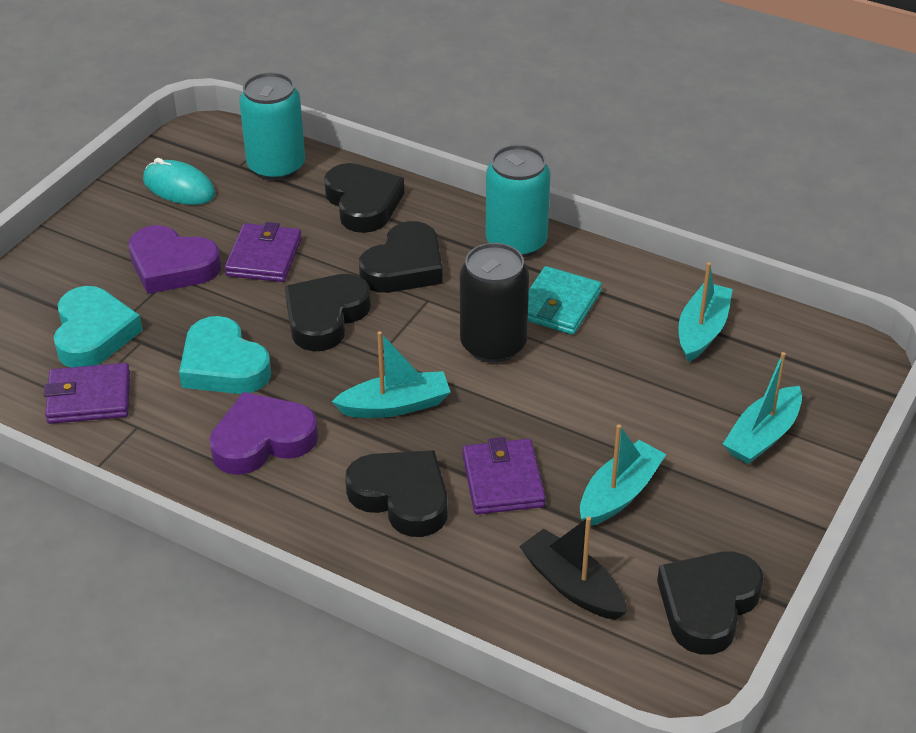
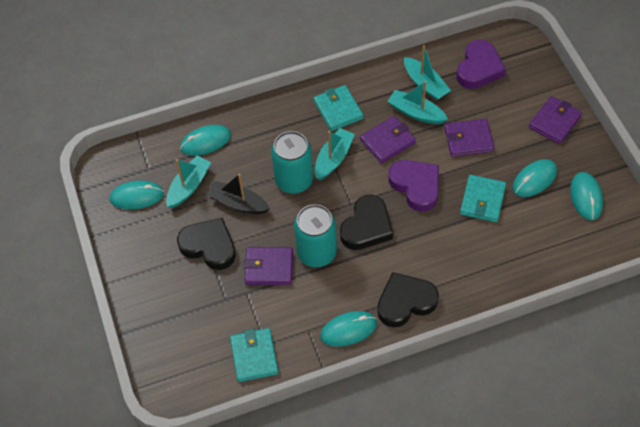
black can: [460,243,529,363] = 1 -> none = 0
black heart: [285,274,371,351] [324,163,404,233] [345,450,448,537] [359,221,443,293] [657,551,764,655] = 5 -> [177,218,236,270] [340,195,393,250] [377,272,439,327] = 3
purple wallet: [44,363,130,424] [224,222,302,282] [462,437,546,515] = 3 -> [244,247,293,285] [360,116,416,164] [444,119,494,157] [529,96,582,144] = 4
turquoise heart: [53,286,143,367] [179,316,271,394] = 2 -> none = 0
turquoise mouse: [143,158,215,205] = 1 -> [109,181,164,209] [180,125,231,156] [320,311,377,347] [512,159,557,197] [570,172,603,220] = 5
turquoise wallet: [528,266,602,335] = 1 -> [230,328,279,382] [314,85,363,131] [460,175,506,222] = 3

